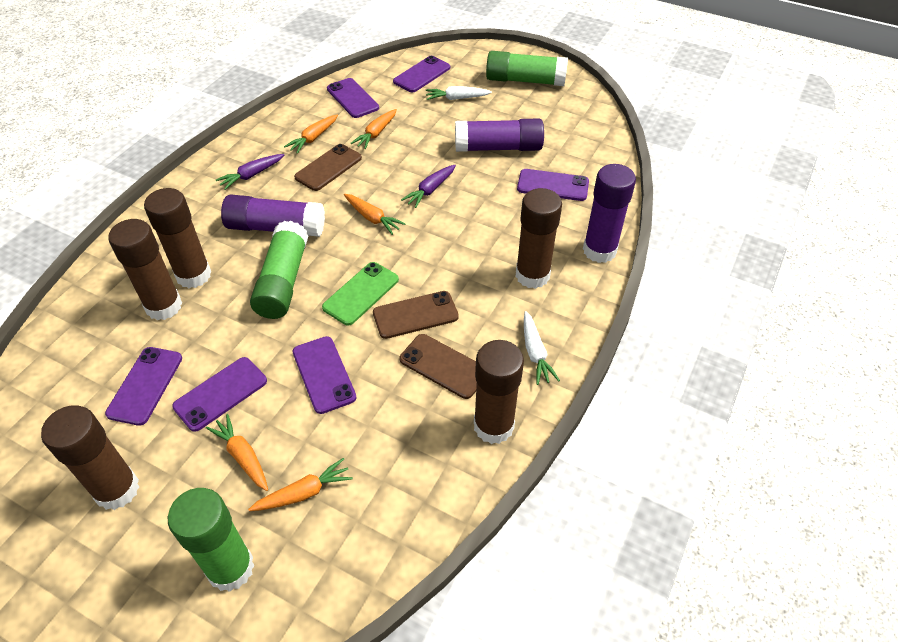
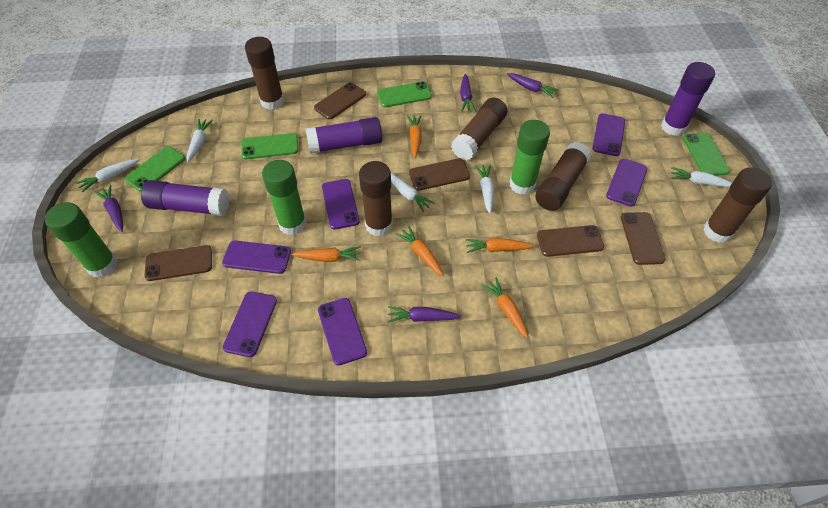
brown phone: [294,144,362,191] [373,291,459,339] [400,334,477,399] = 3 -> [144,245,212,281] [314,82,366,119] [409,158,470,191] [537,225,604,257] [621,212,666,265] = 5
green phone: [322,262,399,325] = 1 -> [125,146,185,192] [241,133,298,159] [377,81,432,107] [683,133,730,176] = 4
purple carrot: [216,154,284,190] [401,165,456,208] = 2 -> [95,185,123,232] [387,306,461,323] [460,74,476,112] [507,73,559,98] = 4
white carrot: [426,86,492,100] [524,311,560,385] = 2 -> [76,159,139,193] [186,119,213,162] [391,173,434,212] [475,165,494,214] [671,167,732,188] = 5

